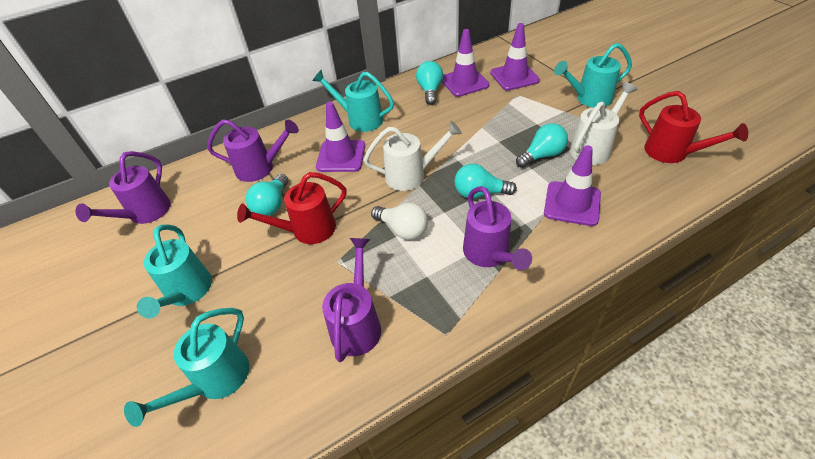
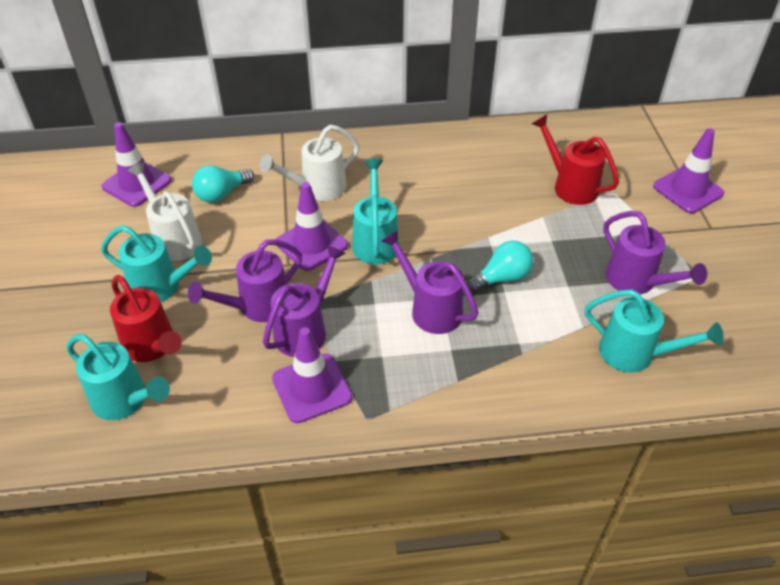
turquoise light bulb: [246,174,288,216] [416,61,443,105] [454,164,517,199] [516,123,568,168] = 4 -> [192,165,254,203] [467,241,533,293] = 2
white light bulb: [371,203,428,240] = 1 -> none = 0

